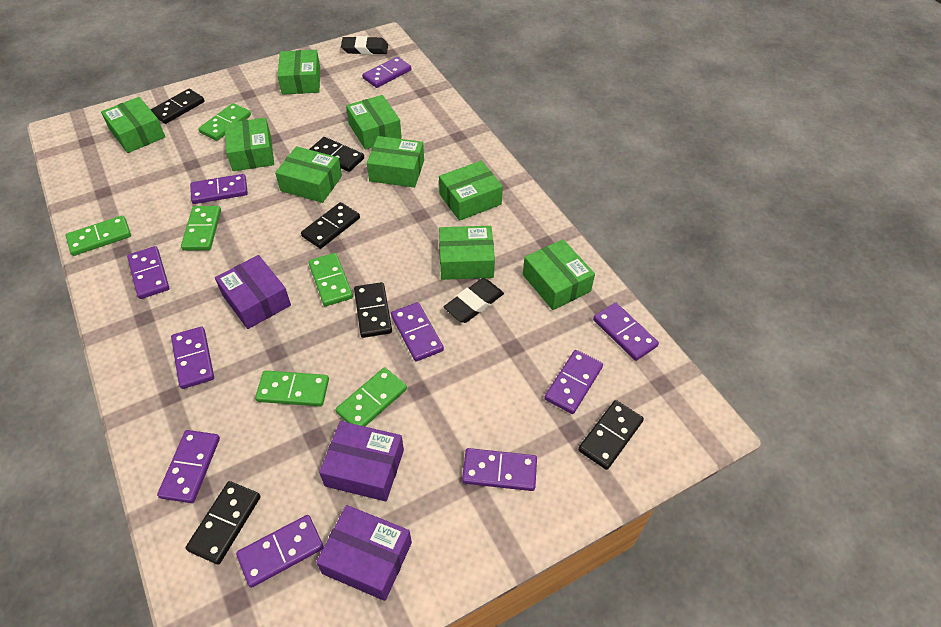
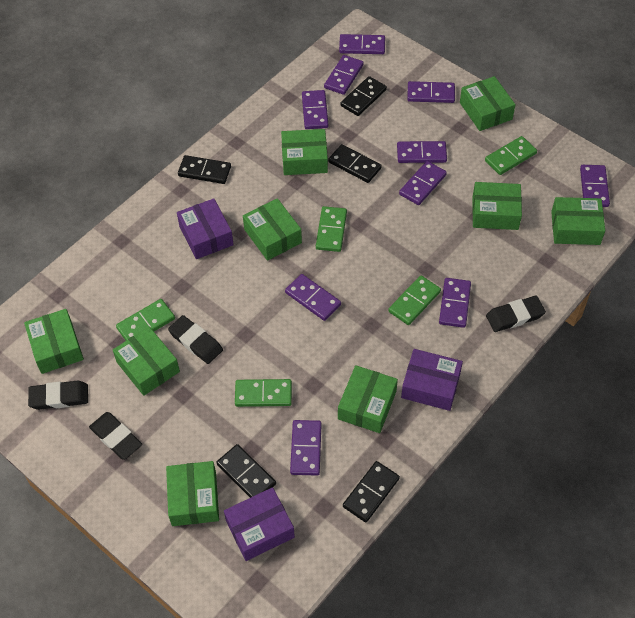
black domino: [150,89,205,124] [185,481,261,565] [301,202,360,249] [309,137,364,172] [354,282,392,338] [578,400,644,470] = 6 -> [178,155,231,184] [216,444,276,498] [328,144,382,183] [341,76,387,116] [343,461,400,522] = 5
black eraser: [341,36,388,55] [443,278,504,323] = 2 -> [28,381,88,410] [89,412,142,460] [168,315,223,364] [486,296,546,332] = 4
green domino: [66,215,131,256] [181,206,221,251] [198,103,251,141] [255,370,329,407] [308,253,353,306] [336,367,407,426] = 6 -> [116,299,175,341] [235,379,292,407] [316,206,347,252] [388,275,441,325] [485,136,537,175] = 5

